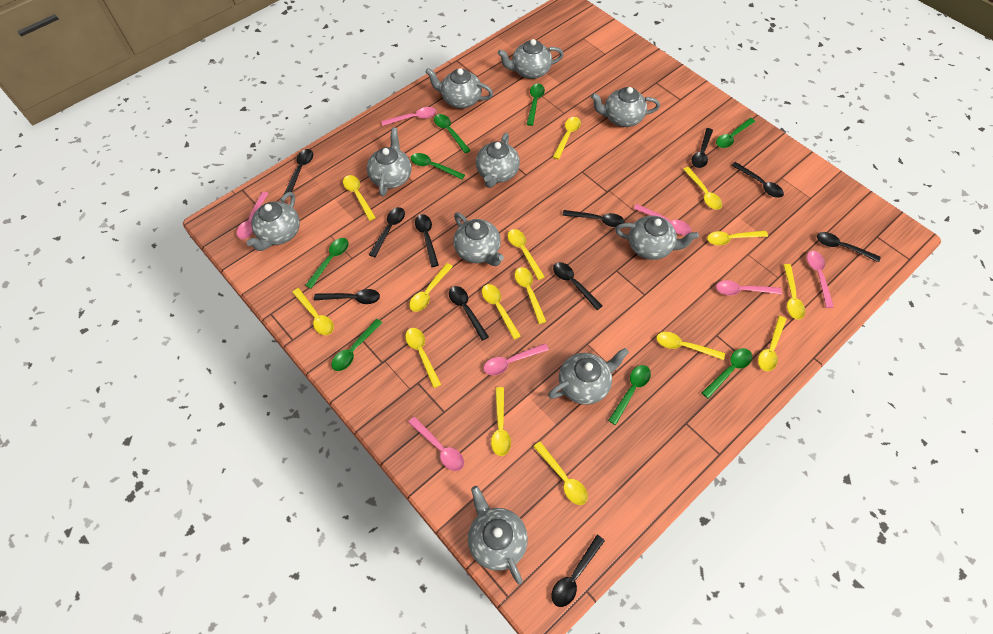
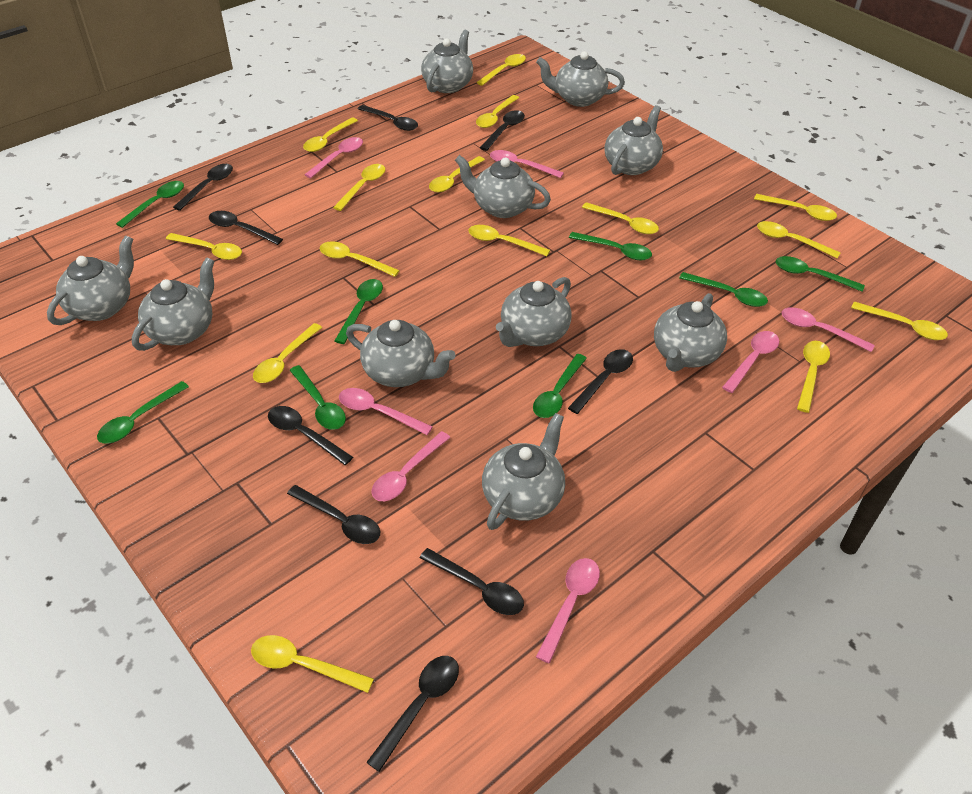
black spoon: [284,149,313,194] [314,289,380,304] [369,207,405,257] [415,214,439,267] [449,286,489,341] [552,535,605,607] [553,262,602,310] [562,210,624,227] [692,128,713,168] [731,162,784,198] [817,232,881,262] = 11 -> [173,164,233,211] [209,211,283,245] [268,406,353,465] [287,485,380,544] [358,105,418,131] [366,656,459,772] [420,548,524,615] [480,110,525,151] [568,349,633,414] = 9

